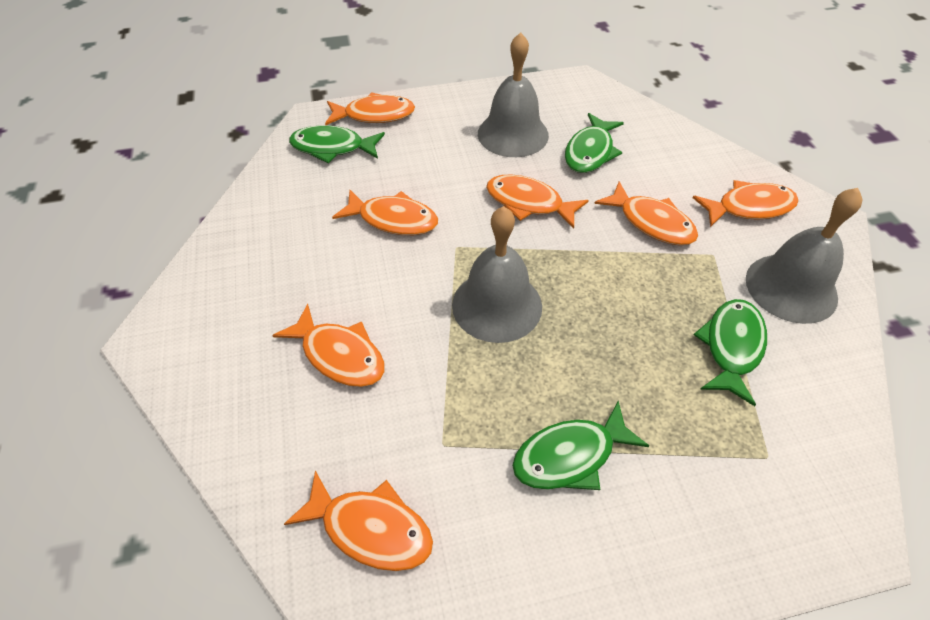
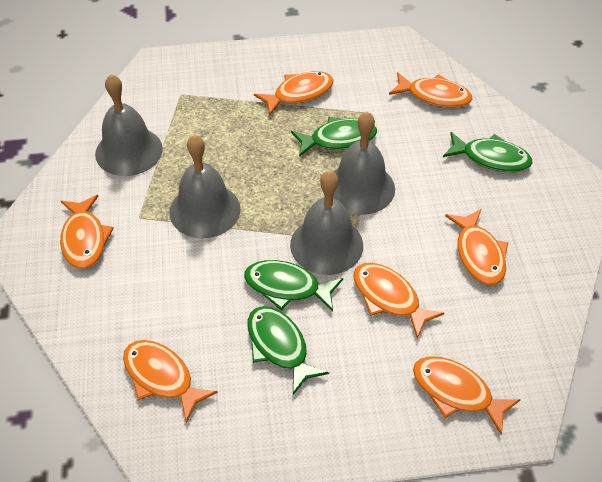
grey bell: [452,206,542,343] [478,32,549,157] [746,188,863,324] = 3 -> [95,74,163,176] [170,135,241,238] [290,171,363,275] [333,112,395,215] = 4

